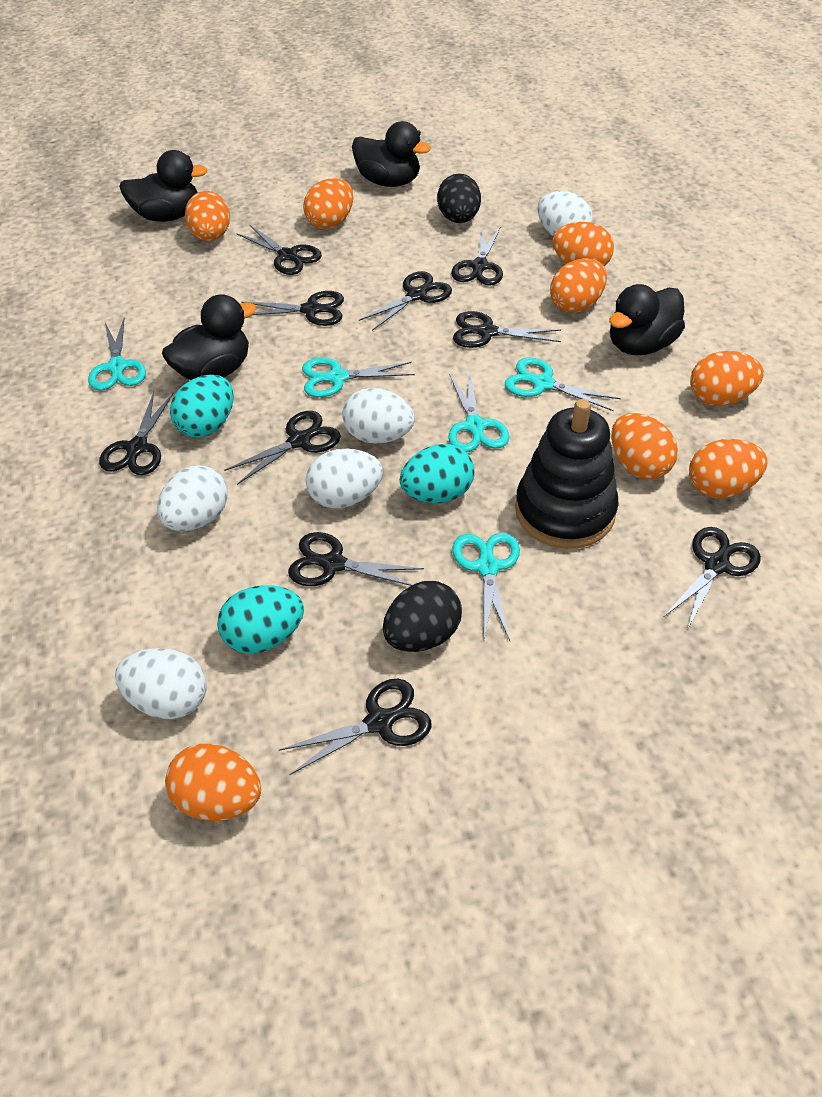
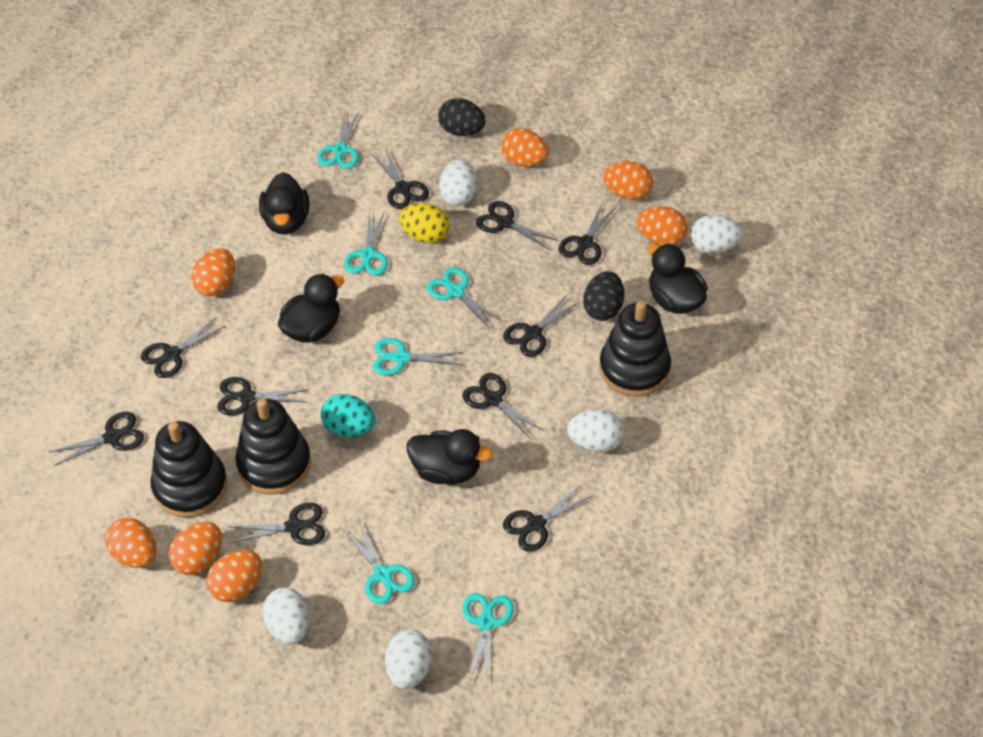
black stacking toy: [515,399,619,549] = 1 -> [151,421,227,518] [235,399,311,495] [599,301,671,397] = 3
orange egg: [165,744,261,821] [185,191,230,241] [303,178,353,229] [550,258,607,313] [552,222,614,267] [611,413,678,479] [689,439,768,498] [690,351,764,406] = 8 -> [105,518,156,568] [169,522,222,575] [191,248,235,296] [206,550,262,602] [501,128,549,167] [603,161,654,200] [636,206,688,246] = 7
turquoise egg: [170,375,233,438] [217,585,304,654] [400,444,474,503] = 3 -> [321,394,375,437] = 1
turquoise scissors: [88,319,146,391] [302,358,415,397] [449,373,509,452] [453,532,520,641] [505,357,621,411] = 5 -> [317,111,359,169] [343,522,415,604] [344,211,388,275] [373,338,463,375] [427,267,502,328] [462,593,514,683] = 6
yellow egg: none = 0 -> [399,203,450,244] = 1

